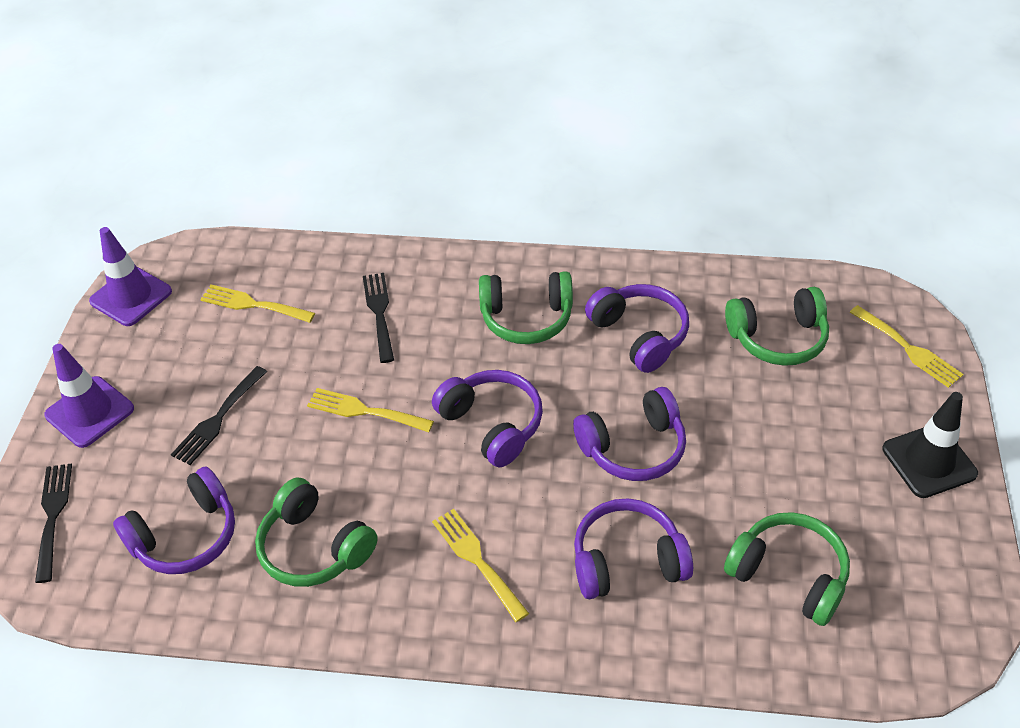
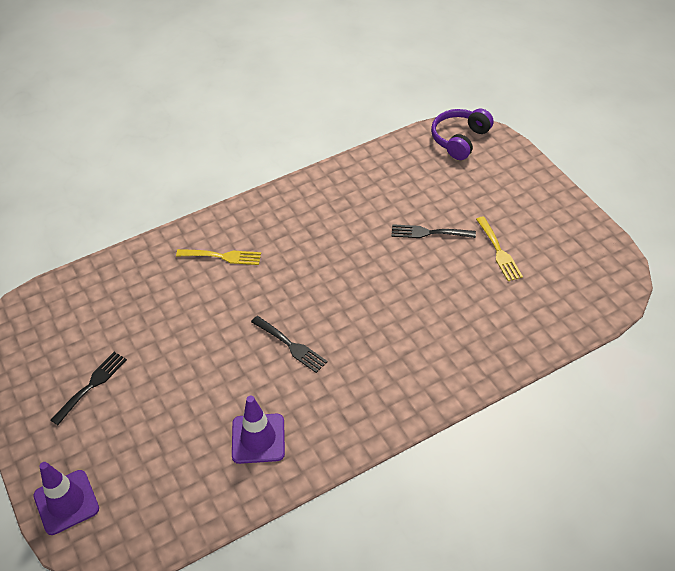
black traffic cone: [882,392,978,498] = 1 -> none = 0
green headphones: [255,477,378,587] [479,271,573,344] [724,512,850,626] [725,287,829,366] = 4 -> none = 0
purple headphones: [113,467,235,574] [432,370,543,467] [573,387,686,481] [574,498,693,599] [585,284,689,373] = 5 -> [431,109,494,160] = 1
yellow fork: [200,284,315,323] [307,388,434,432] [432,509,529,622] [850,305,964,388] = 4 -> [176,249,261,265] [476,216,523,281] = 2

